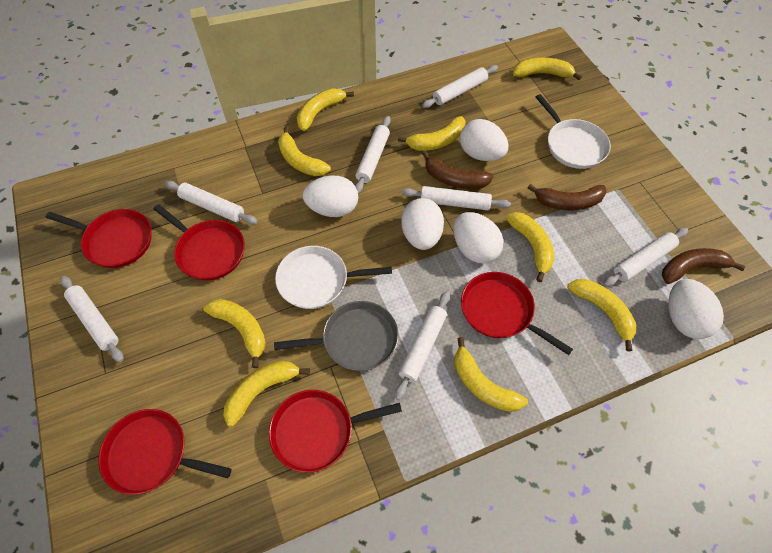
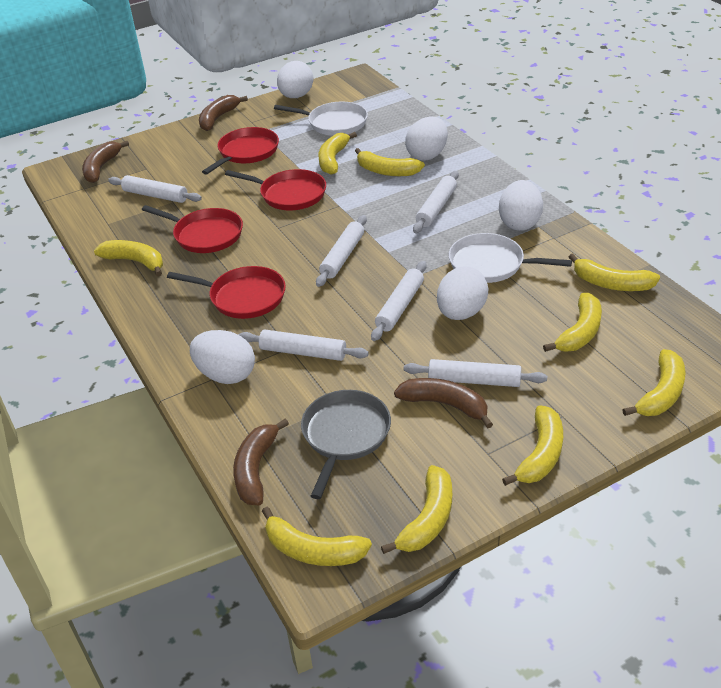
brown banana: [422,151,494,189] [528,184,607,210] [662,248,745,284] = 3 -> [82,141,129,183] [199,95,248,131] [233,419,289,505] [394,378,493,428] = 4
red pan: [45,209,152,268] [98,409,232,495] [154,204,245,280] [269,390,402,473] [461,272,573,355] = 5 -> [142,205,243,253] [167,266,286,319] [202,127,279,175] [225,169,326,210] = 4
white rolling pin: [60,276,123,362] [165,181,258,225] [355,116,391,194] [395,292,450,400] [402,186,511,210] [422,65,498,108] [603,228,688,287] = 7 -> [108,175,202,203] [238,330,369,361] [316,215,367,287] [371,261,427,341] [404,359,547,387] [413,171,459,233] = 6

